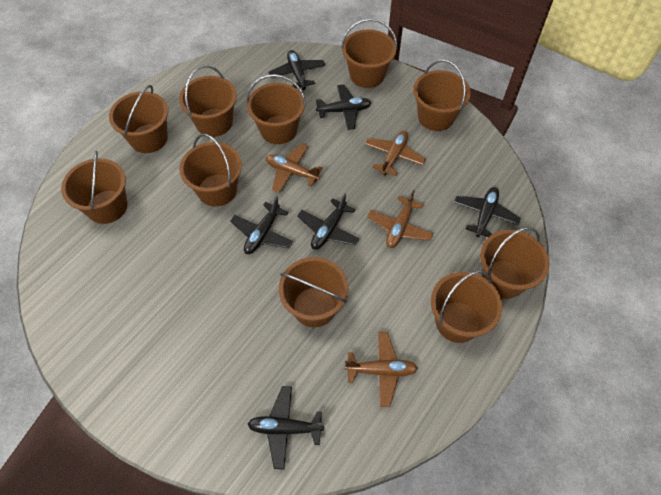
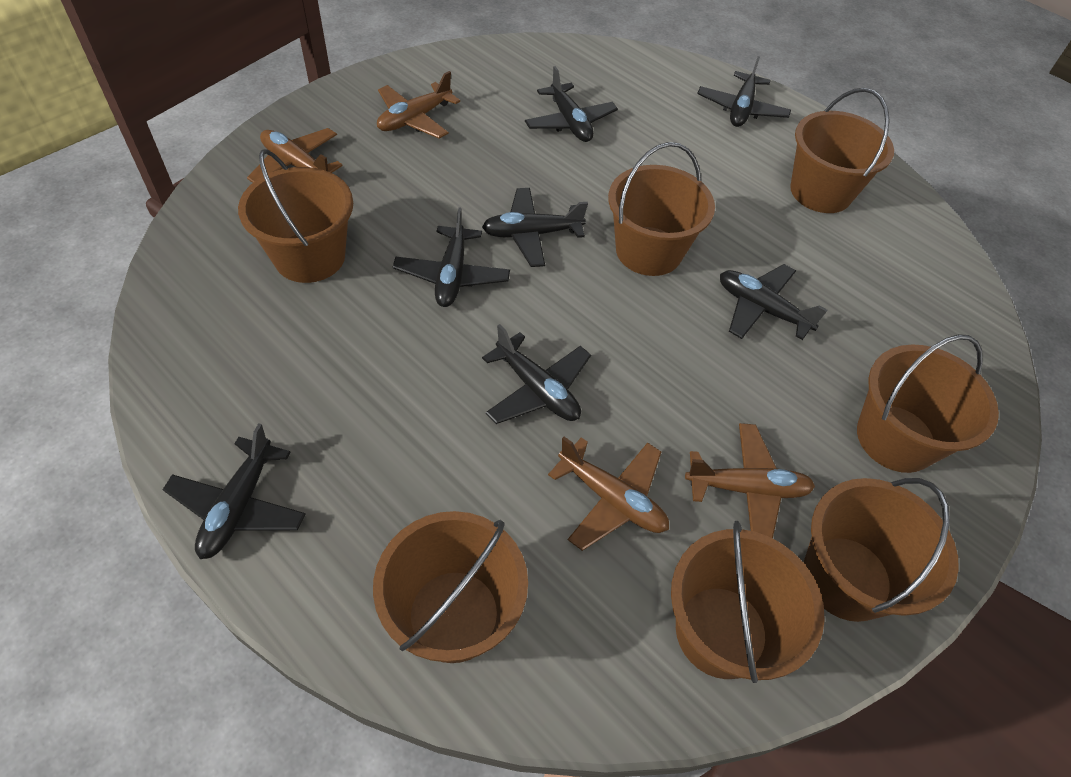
black plane: [230,196,293,254] [248,386,324,469] [268,50,325,90] [297,194,360,250] [316,84,371,130] [454,187,521,237] = 6 -> [163,423,306,559] [393,208,510,307] [482,188,588,267] [482,324,591,424] [525,66,618,142] [697,56,791,127] [720,264,828,340] = 7
brown bucket: [61,151,127,224] [109,85,168,153] [179,65,237,137] [179,134,242,207] [246,74,306,144] [279,257,349,327] [341,19,397,88] [413,60,471,131] [431,270,502,343] [480,227,550,299] = 10 -> [238,149,353,283] [373,511,528,663] [608,142,715,276] [671,521,825,683] [790,88,894,213] [804,478,959,622] [857,334,999,473] = 7

